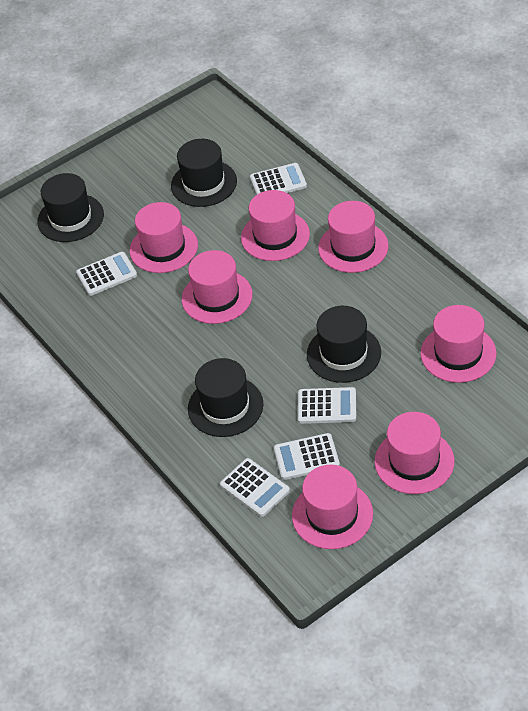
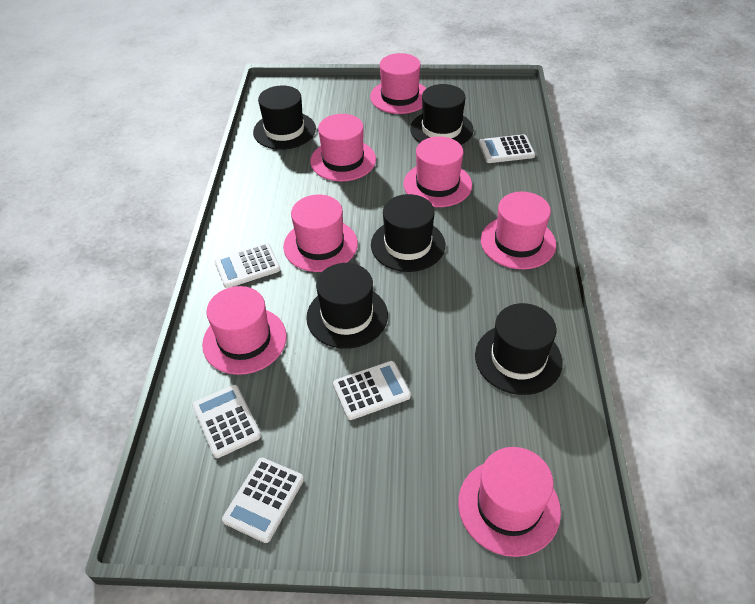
black hat: [37,173,104,242] [171,139,237,207] [188,358,263,437] [307,306,381,383] = 4 -> [253,85,316,150] [306,263,388,349] [371,194,445,272] [410,84,474,145] [475,303,563,395] = 5

